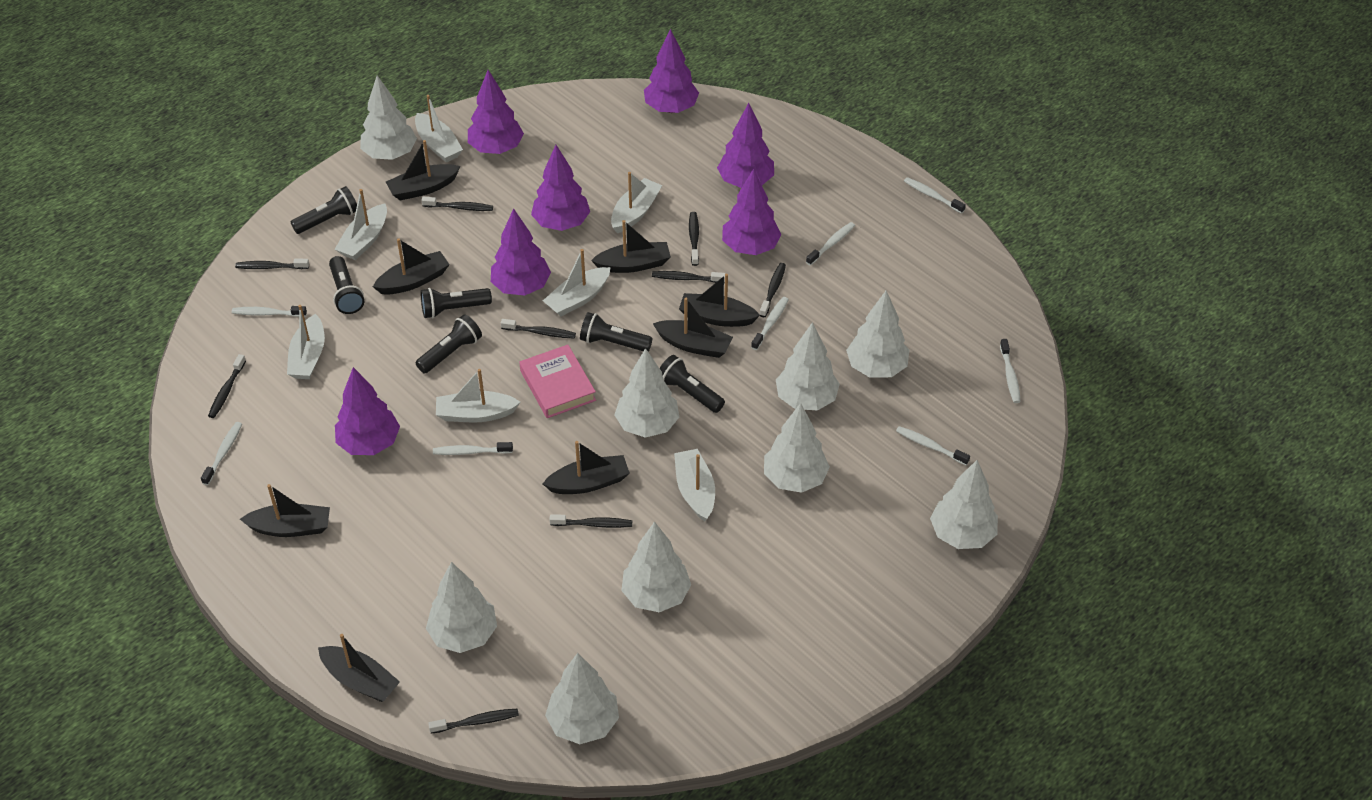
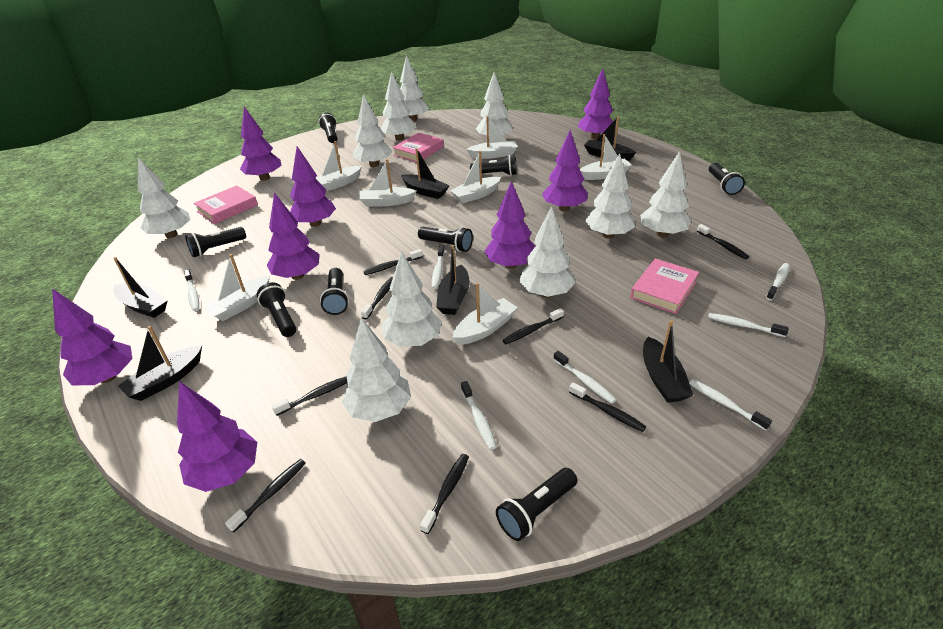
black boat: [240,484,330,537] [318,634,400,702] [373,238,450,295] [386,140,461,201] [543,441,630,494] [591,220,671,273] [653,298,733,358] [679,274,760,327] = 8 -> [113,257,168,318] [118,326,202,401] [401,148,450,199] [436,245,470,315] [584,116,636,161] [643,320,693,403] = 6
black flashlight: [291,186,357,234] [329,256,364,314] [415,314,482,374] [421,288,492,318] [580,312,652,352] [660,355,725,413] = 6 -> [185,227,246,257] [257,282,296,337] [319,113,338,143] [320,268,349,315] [418,227,473,252] [470,154,517,176] [496,468,577,541] [709,163,745,195] = 8
black toothbrush: [208,354,246,418] [235,259,309,269] [422,197,493,211] [428,709,519,734] [501,319,576,339] [549,514,632,528] [652,271,726,283] [689,212,699,266] [760,263,786,317] = 9 -> [225,459,306,533] [272,376,347,416] [361,277,393,320] [363,249,423,275] [420,454,469,534] [503,308,564,344] [569,382,646,432] [697,224,749,259] = 8
pink book: [519,345,596,418] = 1 -> [194,185,258,224] [392,133,444,162] [630,258,699,314] = 3
purple tree: [335,367,400,455] [468,70,524,154] [491,208,551,296] [531,145,590,231] [644,29,699,113] [717,103,774,188] [722,169,782,255] = 7 -> [52,289,132,385] [177,381,257,492] [240,107,282,181] [267,192,320,280] [290,146,336,227] [484,181,535,269] [542,130,588,211] [578,68,616,139] = 8
white toothbrush: [201,422,242,485] [232,306,307,317] [433,442,513,455] [751,297,789,350] [806,222,855,266] [896,426,970,465] [904,177,966,214] [1000,339,1021,403] = 8 -> [184,269,199,311] [432,246,445,289] [461,381,497,450] [553,351,616,404] [689,379,772,431] [708,313,789,337] [766,263,790,301] = 7
white tree: [360,75,417,160] [426,562,497,653] [545,653,619,744] [615,348,679,438] [621,521,691,612] [764,403,830,493] [776,322,840,410] [846,291,909,377] [930,460,998,549] = 9 -> [138,157,190,238] [342,318,411,422] [353,94,393,167] [380,71,416,141] [381,251,442,347] [400,55,429,121] [476,72,513,135] [519,206,576,298] [585,153,635,239] [640,151,691,237] = 10

